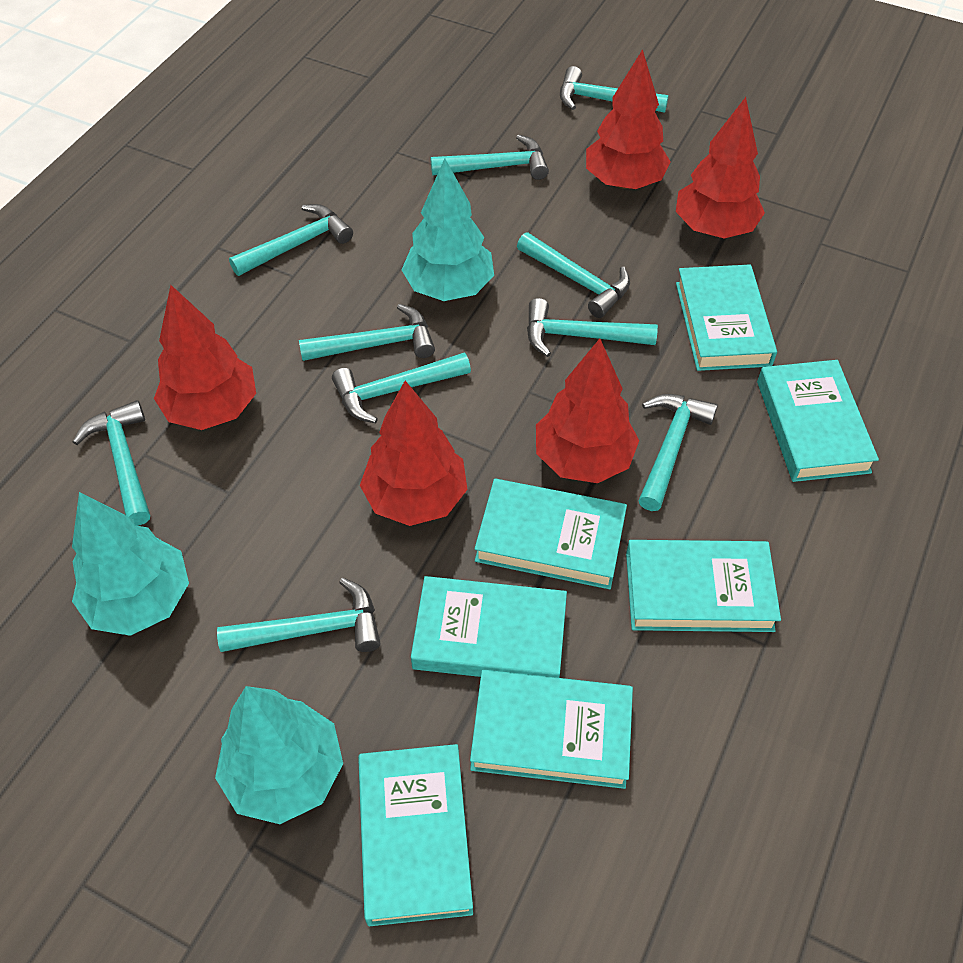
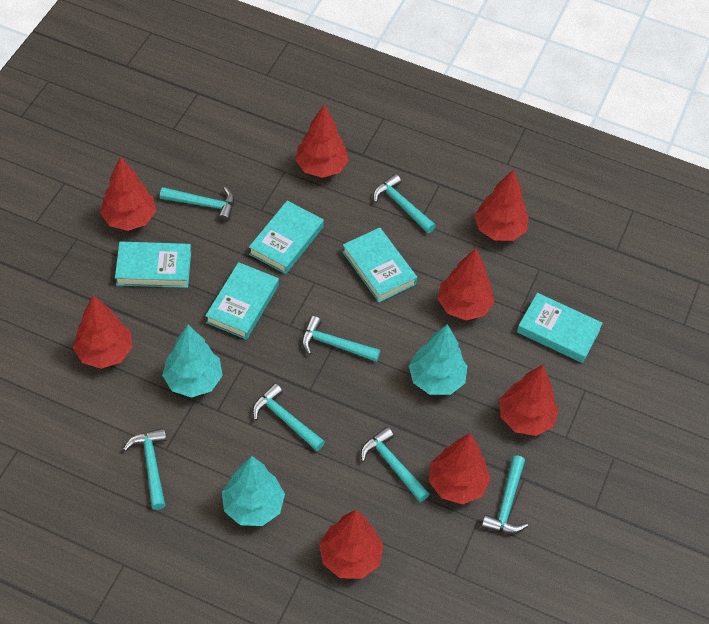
red tree: [154,285,256,430] [360,381,468,526] [536,338,639,483] [586,49,671,189] [676,97,765,239] = 5 -> [73,295,133,369] [100,157,156,231] [295,105,349,178] [319,510,383,579] [429,433,491,504] [437,248,494,320] [474,169,529,241] [499,365,559,436] = 8
turquoise book: [358,744,473,926] [411,576,567,678] [470,670,633,789] [474,479,627,589] [626,540,781,632] [676,265,777,371] [757,360,879,482] = 7 -> [115,242,191,288] [205,262,279,340] [249,201,324,274] [342,228,417,302] [517,293,603,363] = 5
turquoise hammer: [73,400,150,526] [217,578,381,652] [229,204,353,276] [299,304,435,361] [332,353,471,423] [431,134,549,180] [517,232,630,318] [527,298,658,357] [560,66,669,113] [638,394,718,511] = 10 -> [123,428,166,510] [160,187,234,222] [252,383,325,451] [302,316,381,362] [361,427,429,502] [373,174,436,233] [481,455,528,534] = 7

